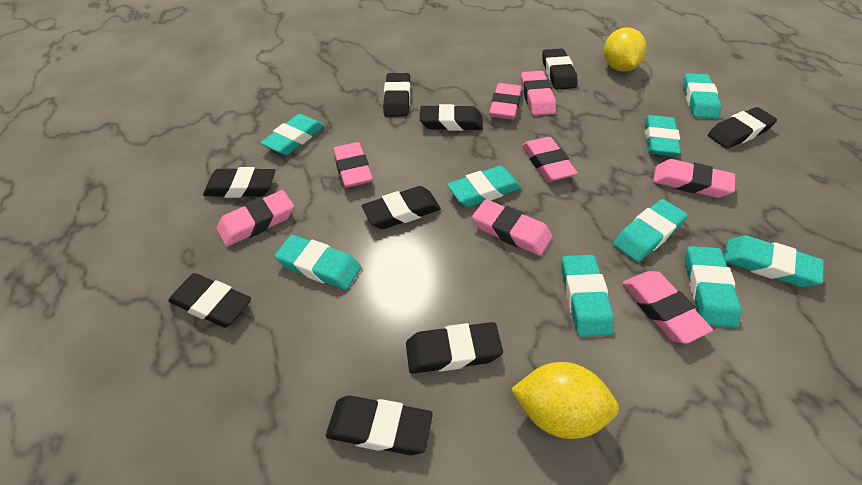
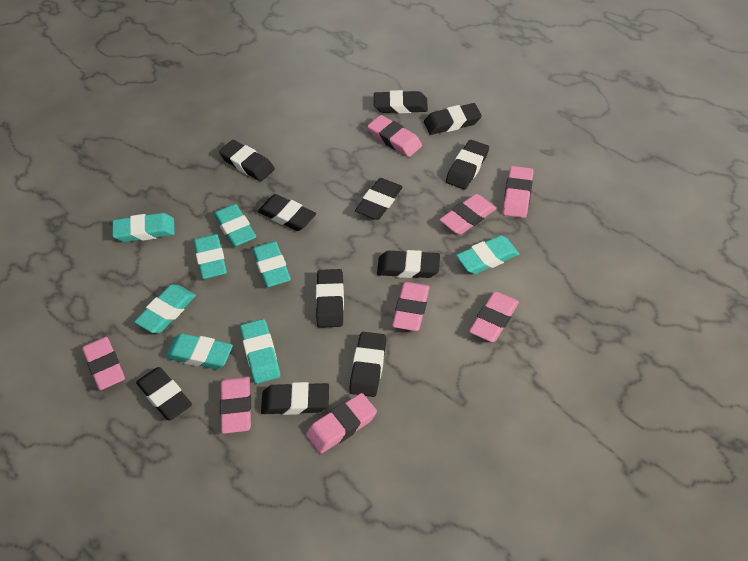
black eraser: [168,273,251,328] [203,167,276,198] [326,395,433,455] [362,186,441,229] [383,73,410,117] [406,322,503,374] [420,104,483,131] [542,48,577,90] [708,107,777,149] = 9 -> [136,367,192,420] [219,140,275,181] [258,194,316,231] [261,382,329,415] [316,269,344,328] [349,332,386,397] [355,178,403,220] [374,90,428,114] [377,250,440,278] [424,103,482,135] [446,140,489,189] = 11
turquoise eraser: [260,114,324,155] [274,235,361,290] [447,166,521,207] [562,255,614,337] [613,199,688,262] [645,115,681,156] [683,73,721,119] [685,246,741,327] [724,235,824,287] = 9 -> [112,213,175,242] [134,284,196,333] [165,333,233,369] [194,234,227,279] [214,204,256,247] [240,319,280,384] [252,241,291,287] [456,235,519,274] = 8
yellow lemon: [511,362,619,439] [604,27,647,72] = 2 -> none = 0

